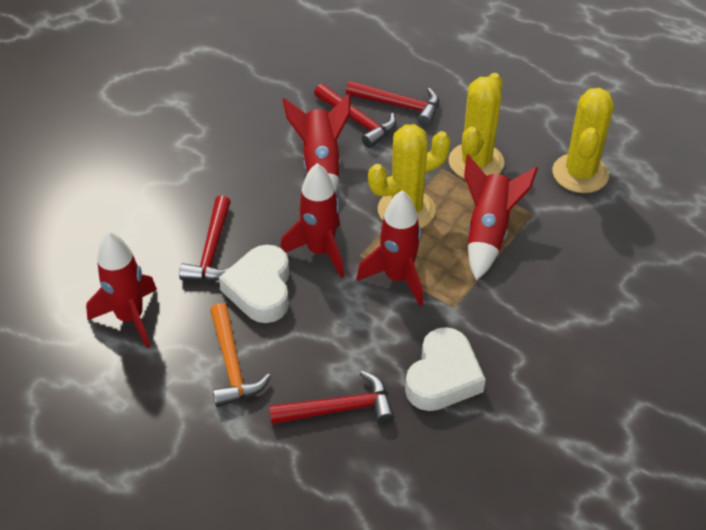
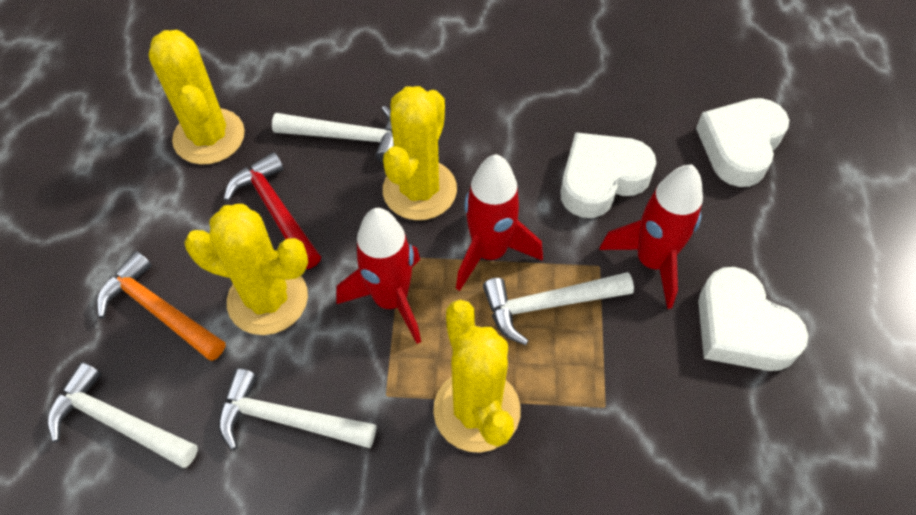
red hammer: [179,195,231,281] [269,371,395,424] [314,84,396,148] [346,81,439,126] = 4 -> [224,152,321,269] = 1
red rocket: [86,231,157,348] [280,163,344,278] [283,94,351,193] [356,190,423,306] [464,155,538,280] = 5 -> [336,208,421,344] [456,154,543,291] [599,164,703,309] = 3
white hammer: none = 0 -> [48,362,198,468] [218,368,376,450] [272,106,394,163] [483,272,634,345] = 4
white heart: [219,245,289,323] [405,327,486,411] = 2 -> [560,132,656,218] [696,98,789,187] [698,267,808,371] = 3
yellow cactus: [368,124,451,228] [449,73,504,179] [553,88,614,193] = 3 -> [149,30,245,165] [184,204,308,335] [383,86,457,220] [433,300,521,453] = 4

